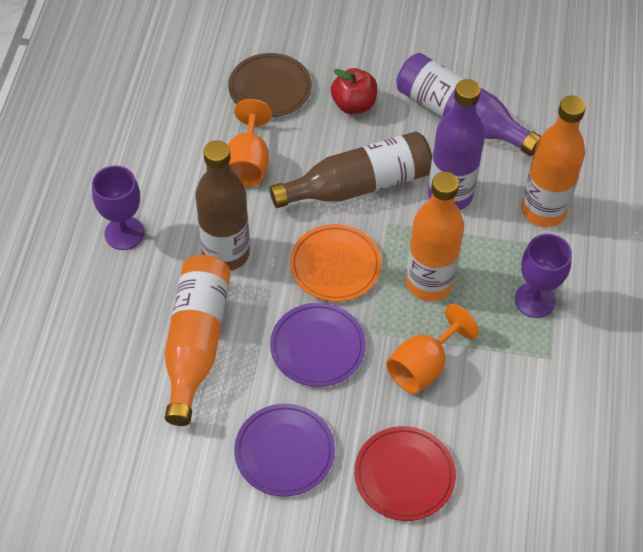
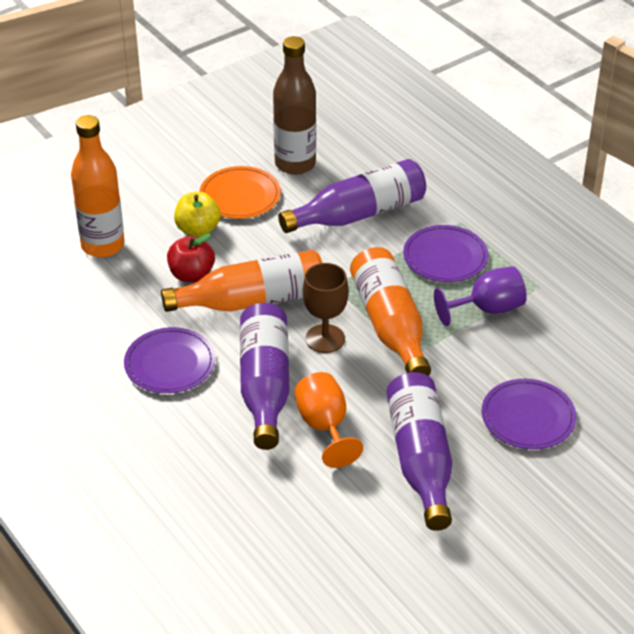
brown bottle: [195,140,250,271] [270,131,432,208] = 2 -> [273,36,316,175] = 1
brown goblet: none = 0 -> [302,263,349,353] = 1
brown plate: [228,53,312,117] = 1 -> none = 0
orange goblet: [228,99,272,187] [386,304,479,394] = 2 -> [294,372,363,468] = 1
purple bottle: [396,53,541,156] [428,79,485,210] = 2 -> [240,303,290,450] [278,159,426,233] [386,372,452,531] = 3
purple goblet: [92,165,144,250] [515,234,572,318] = 2 -> [434,266,527,326] = 1
purple plate: [234,404,335,497] [270,303,366,387] = 2 -> [124,327,215,393] [403,225,489,282] [482,379,576,449] = 3
red plate: [354,426,456,521] = 1 -> none = 0
yellow apple: none = 0 -> [174,192,221,237] = 1

